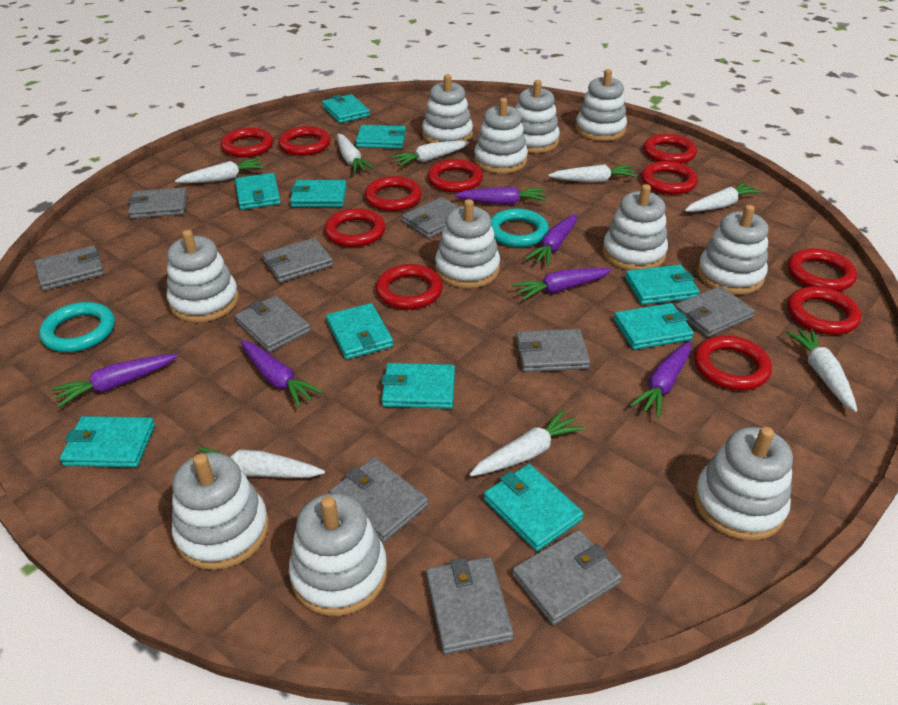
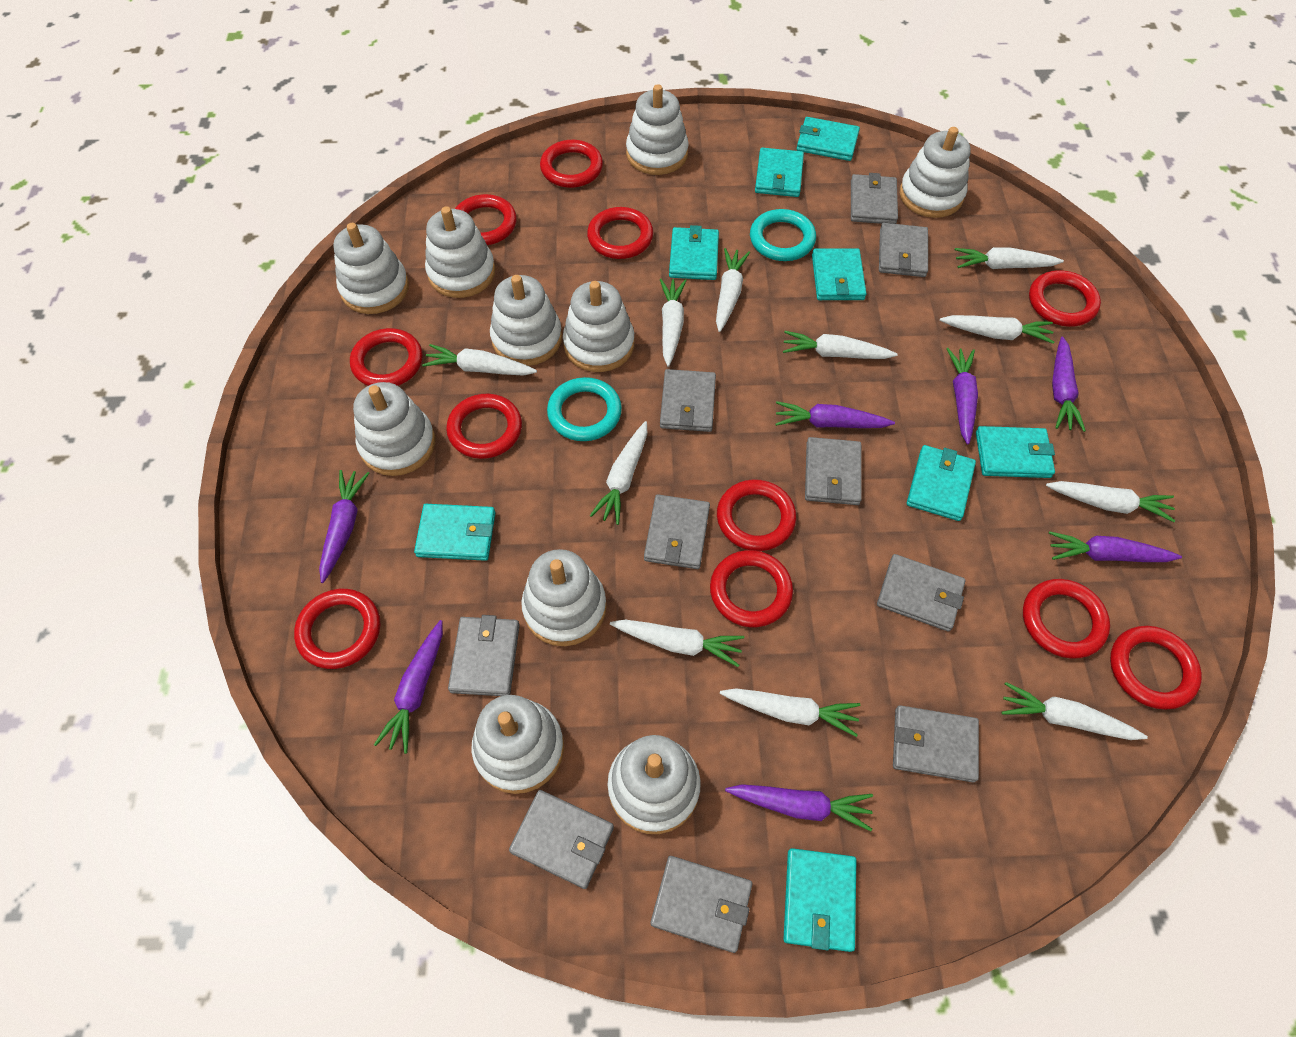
purple carrot: [51,354,178,407] [241,340,323,408] [454,186,546,205] [512,268,612,300] [525,214,577,266] [630,341,691,418] = 6 -> [319,470,369,583] [374,620,443,754] [725,784,873,831] [775,401,895,428] [946,348,978,444] [1049,531,1182,562] [1052,337,1086,432] = 7
turquoise wallet: [60,416,155,467] [235,173,281,210] [290,180,347,207] [322,94,370,123] [326,303,393,360] [356,125,406,149] [381,363,455,409] [484,464,584,551] [614,303,694,350] [625,265,700,305] = 10 -> [414,504,495,561] [669,225,719,280] [755,148,804,197] [783,848,856,952] [797,117,860,161] [812,248,867,300] [907,445,976,521] [976,426,1055,478] = 8
white carrot: [175,158,264,183] [198,447,325,478] [337,134,374,173] [391,141,469,167] [469,409,585,476] [548,164,637,183] [685,182,762,212] [786,328,858,412] = 8 -> [422,344,537,376] [590,421,647,525] [610,620,744,667] [660,279,687,367] [716,248,750,332] [720,688,860,737] [783,331,897,359] [940,315,1054,344] [954,247,1064,269] [1002,682,1148,740] [1046,481,1176,522] = 11
white stacking toy: [167,230,239,322] [172,453,269,570] [289,493,387,616] [422,74,473,143] [435,199,500,288] [474,98,528,174] [515,80,560,153] [575,69,627,141] [603,184,668,270] [694,427,793,541] [697,205,769,294] = 11 -> [333,223,409,314] [353,382,435,476] [425,206,495,298] [472,695,564,794] [490,275,562,366] [521,549,607,646] [563,281,634,372] [607,735,701,834] [626,84,689,175] [900,127,971,218] = 10

